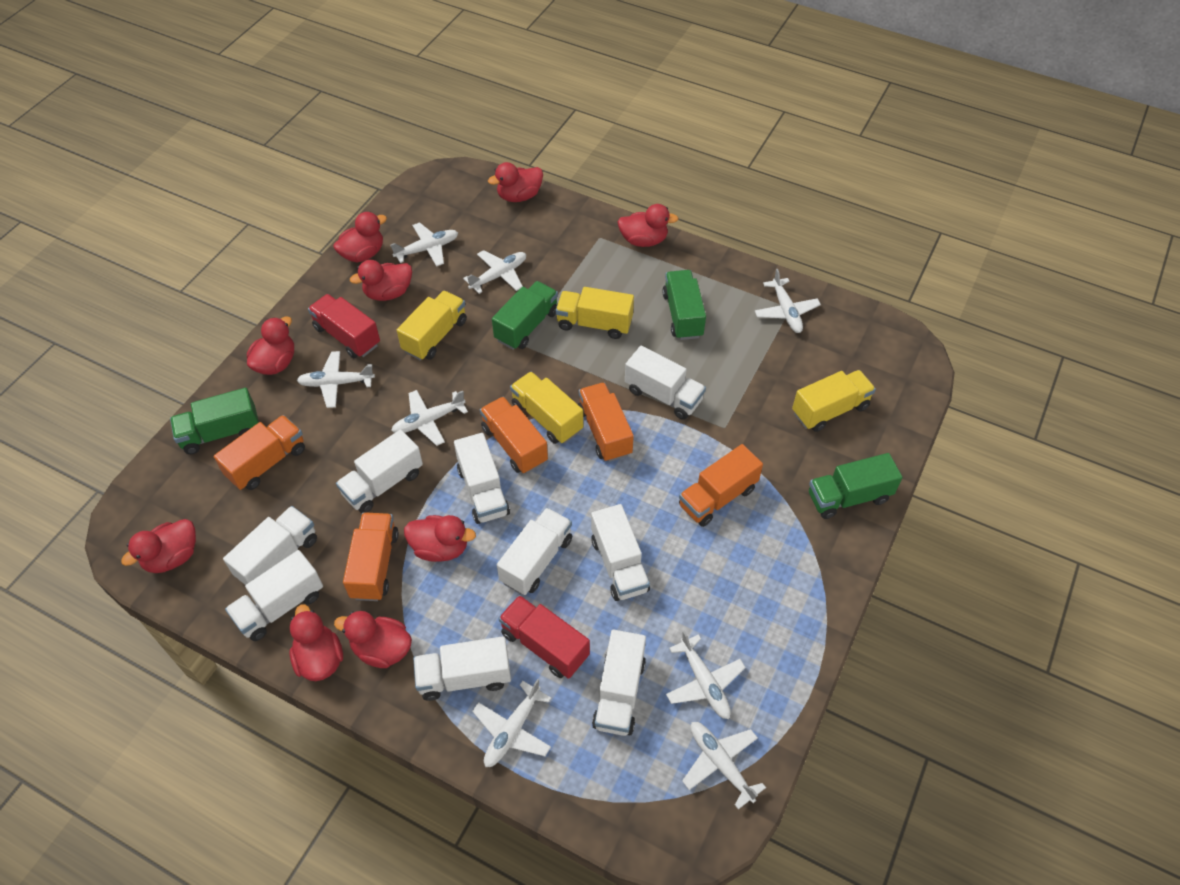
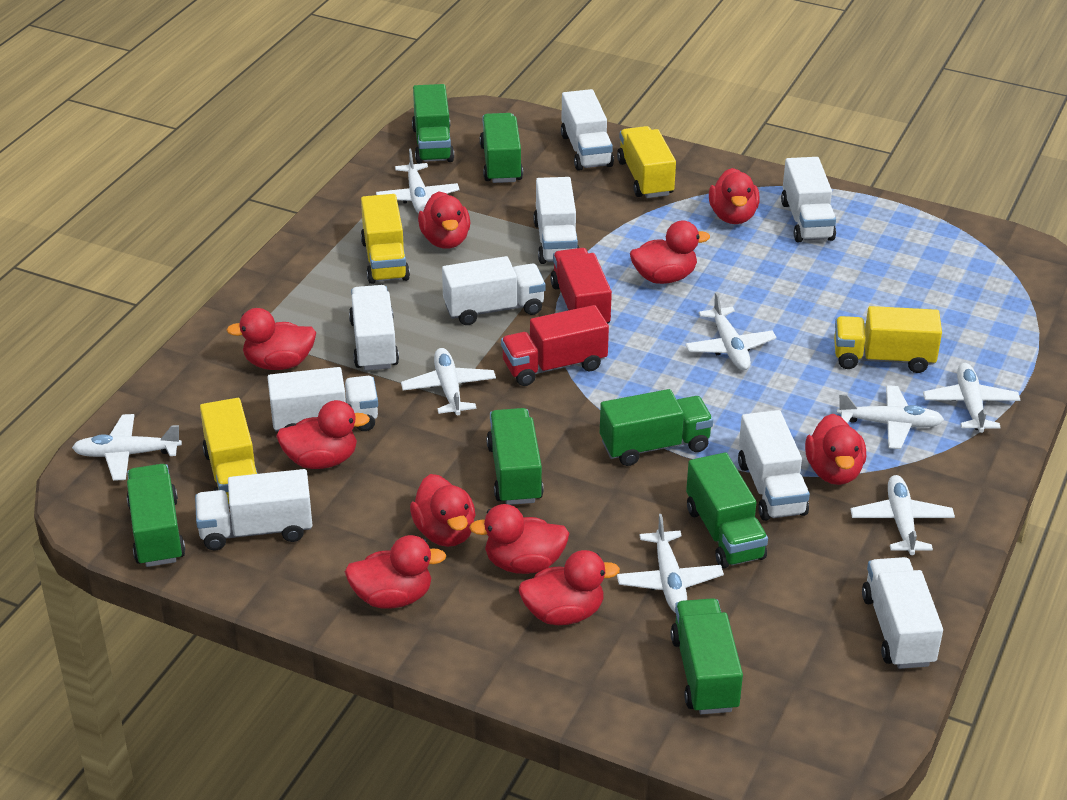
green truck: [170,388,259,454] [492,281,558,350] [662,270,706,340] [809,453,903,519] = 4 -> [127,464,185,567] [412,84,454,164] [480,113,523,183] [486,408,544,505] [600,389,713,466] [671,598,743,714] [686,452,768,569] = 7
orange truck: [214,415,305,490] [343,513,399,601] [480,396,548,474] [578,382,634,462] [679,444,763,527] = 5 -> none = 0
red duck: [121,519,196,573] [247,316,294,375] [290,604,343,681] [333,212,387,262] [334,611,412,668] [350,260,412,301] [404,515,476,562] [488,162,543,202] [618,204,679,247] = 9 -> [226,308,316,370] [276,400,370,469] [345,535,447,608] [410,474,476,547] [418,191,471,249] [469,504,569,574] [518,550,620,625] [630,221,710,284] [709,168,760,224] [805,414,866,485] = 10

